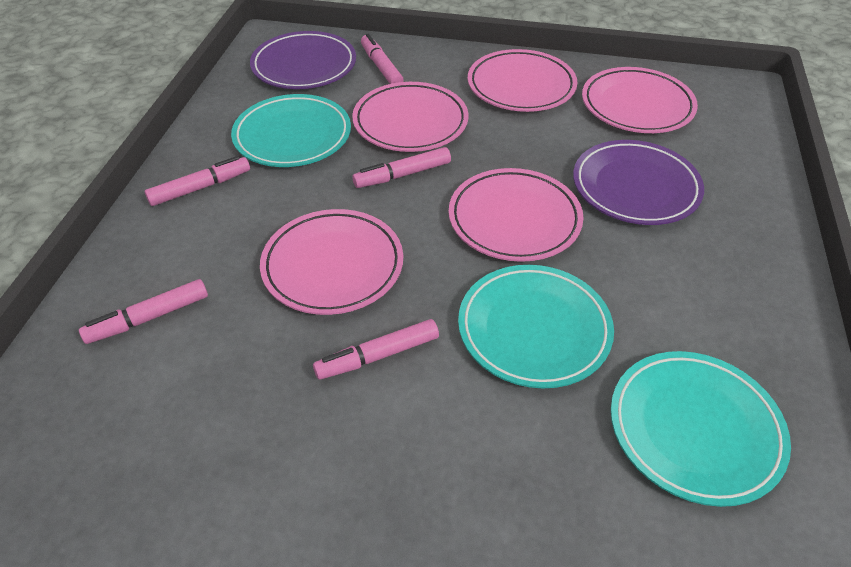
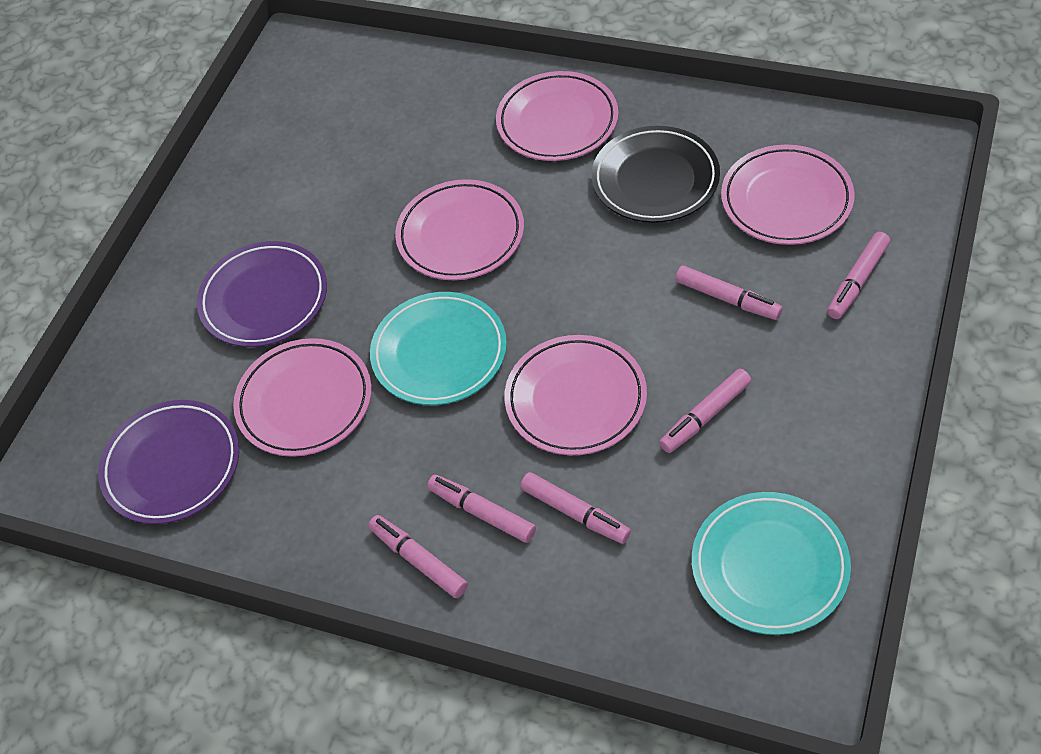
black plate: none = 0 -> [592,126,720,223] = 1
pink marker: [79,279,208,344] [145,156,250,206] [313,319,439,380] [352,147,451,188] [361,34,404,84] = 5 -> [368,515,468,598] [427,475,536,543] [520,472,631,544] [659,369,751,453] [675,265,783,320] [827,232,890,319] = 6
turquoise plate: [231,94,351,167] [458,265,614,388] [611,351,791,507] = 3 -> [370,292,507,405] [692,492,851,635] = 2

